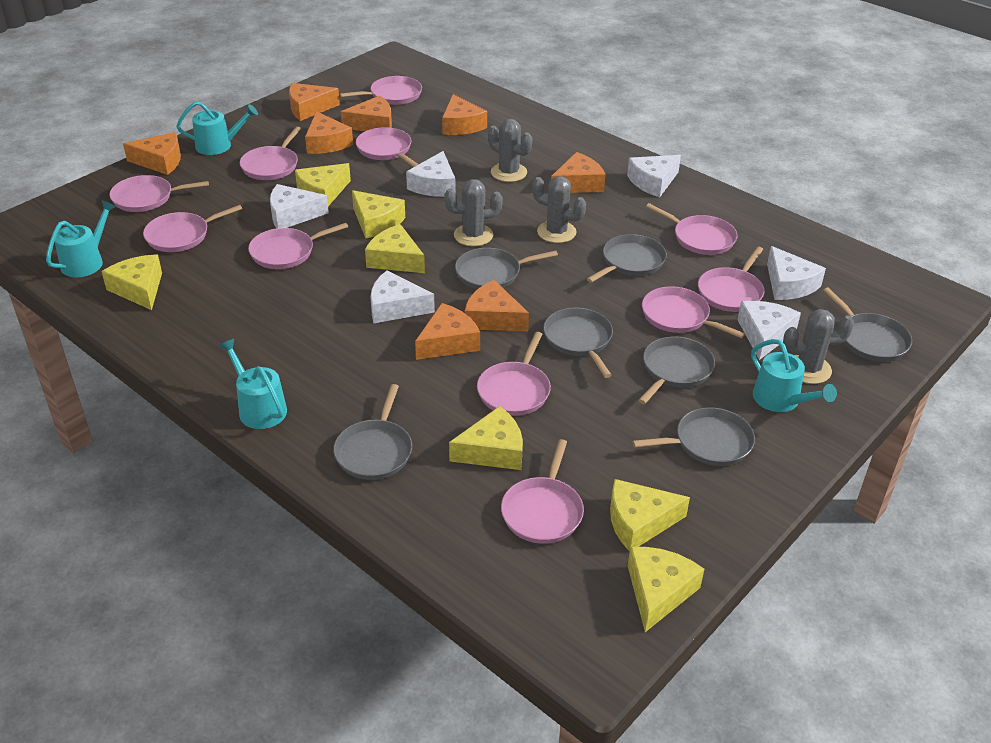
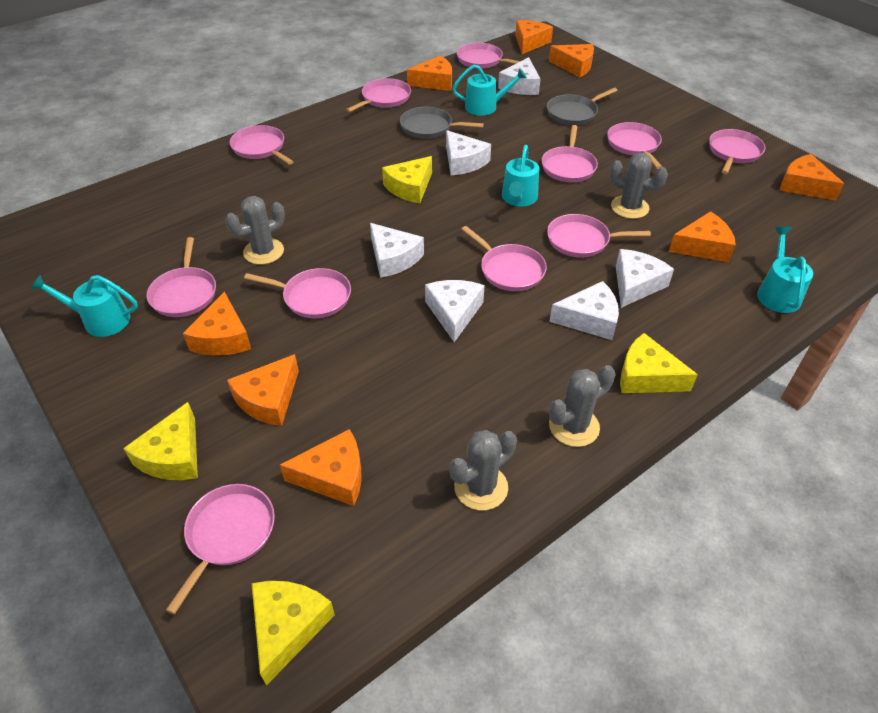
grey pan: [333,384,412,480] [455,248,558,289] [543,308,613,378] [587,234,667,283] [633,407,755,466] [638,336,715,404] [823,288,912,362] = 7 -> [400,107,484,138] [547,88,618,125] = 2
yellow cheese: [101,254,162,310] [295,163,351,206] [352,190,405,239] [365,224,425,273] [449,406,523,470] [610,479,690,552] [628,547,704,632] = 7 -> [123,402,198,480] [251,581,335,686] [382,156,432,203] [620,333,698,393] = 4

